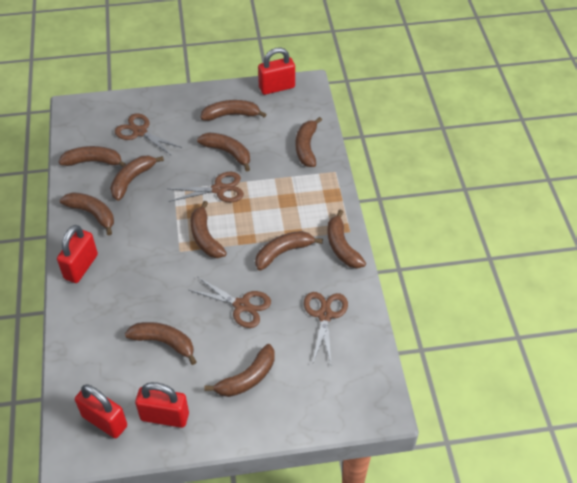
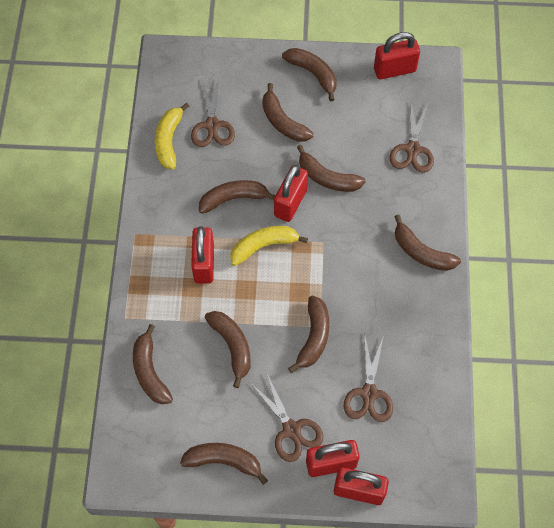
brown banana: [59,146,126,167] [60,192,114,236] [110,156,164,201] [125,322,197,365] [191,201,227,258] [197,133,250,171] [200,100,266,121] [204,344,275,397] [255,231,323,271] [296,117,322,167] [327,210,366,268] = 11 -> [133,324,173,404] [180,443,268,485] [199,180,275,214] [205,311,250,388] [262,83,314,142] [282,48,337,101] [288,295,329,373] [297,145,366,192] [394,214,461,271] = 9
red padlock: [57,225,98,283] [75,384,127,438] [135,382,189,428] [258,48,295,95] = 4 -> [191,226,214,284] [274,165,308,222] [306,440,360,477] [334,467,389,505] [374,32,420,79] = 5
yellow banana: none = 0 -> [155,103,190,170] [230,226,308,266] = 2

